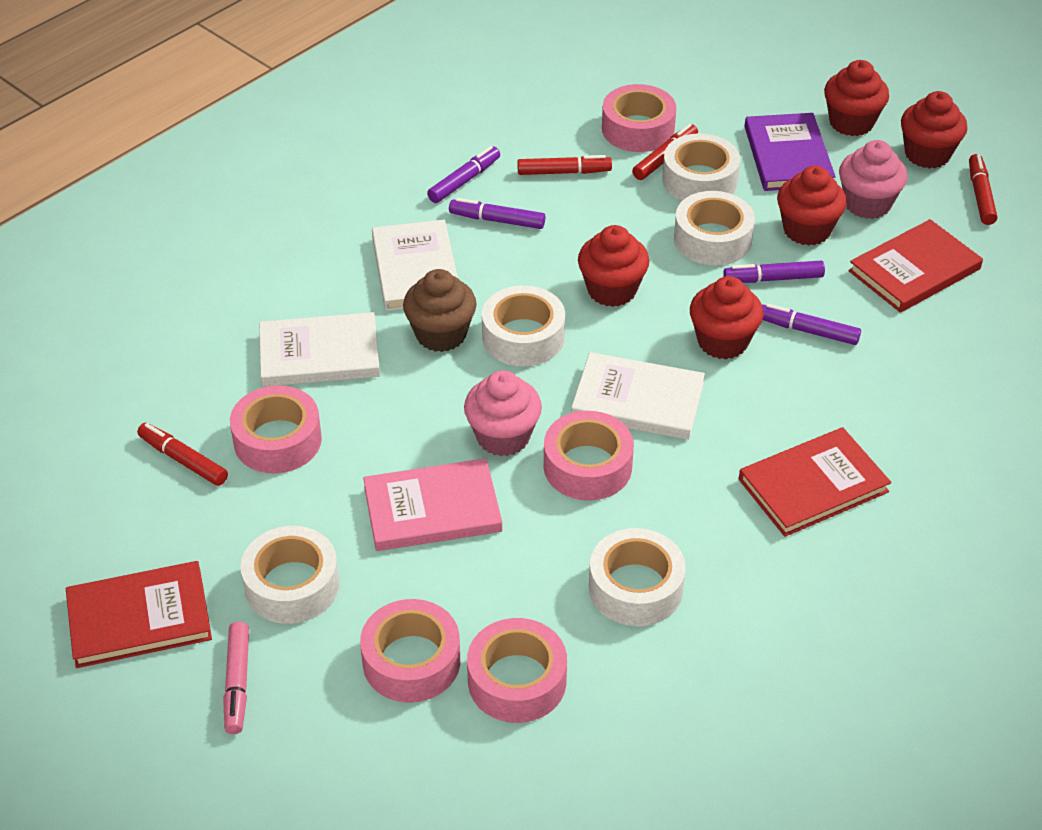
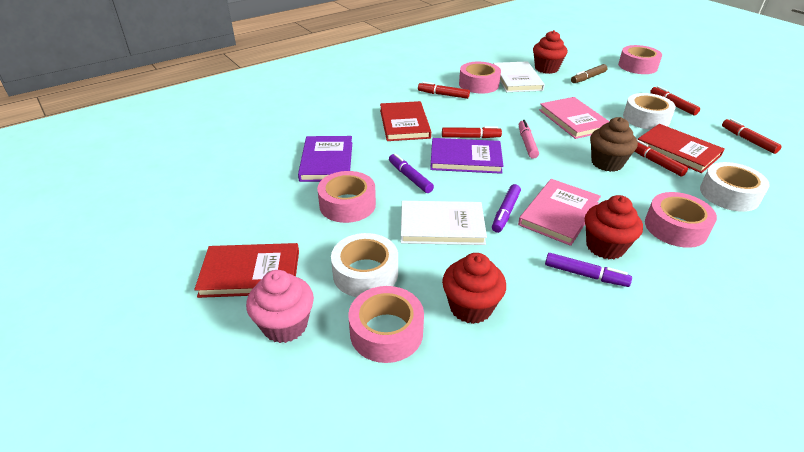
brown marker: none = 0 -> [571,64,607,83] = 1
pink book: [363,458,502,551] = 1 -> [518,179,601,246] [539,97,609,139] = 2
pink cupcake: [464,371,542,456] [839,140,908,219] = 2 -> [246,270,314,343] = 1
purple book: [744,113,836,191] = 1 -> [298,136,352,182] [430,138,503,174] = 2
purple marker: [427,146,500,203] [449,198,545,229] [723,261,825,283] [762,303,861,345] = 4 -> [389,153,434,193] [492,184,521,233] [545,253,632,287] = 3
red cupcake: [578,225,650,307] [690,276,763,359] [777,166,847,246] [824,60,889,136] [901,91,967,169] = 5 -> [442,253,506,324] [533,30,567,74] [585,195,643,260] = 3
red marker: [137,423,228,486] [517,155,612,175] [632,124,698,180] [969,154,997,225] = 4 -> [418,82,470,99] [442,126,502,138] [634,140,688,177] [650,86,700,115] [722,118,782,154] = 5
white book: [259,312,380,387] [372,220,458,311] [571,352,705,440] = 3 -> [401,201,487,245] [493,61,545,92] = 2
white tape: [240,526,339,624] [482,285,565,367] [589,528,686,626] [662,133,740,201] [674,191,755,266] = 5 -> [331,233,398,297] [623,93,676,130] [700,162,770,212] = 3

